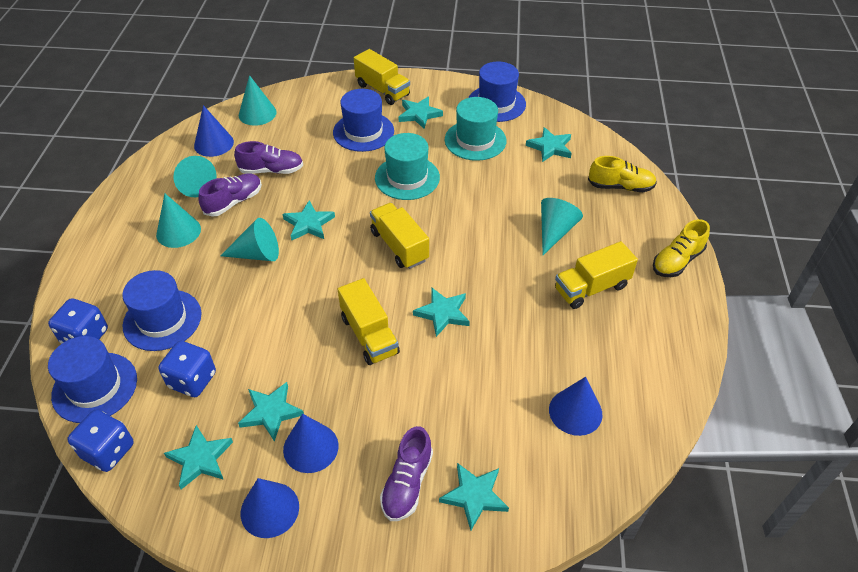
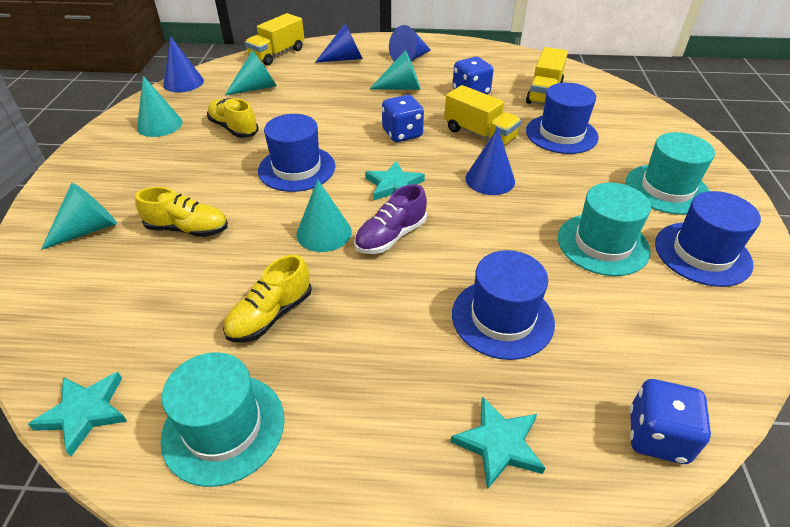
purple shoe: [198,173,262,217] [234,141,303,174] [380,426,433,521] = 3 -> [354,184,427,254] = 1
turquoise hat: [375,133,440,200] [445,97,506,161] = 2 -> [160,352,284,487] [558,183,651,276] [626,132,715,215] = 3
turquoise star: [164,425,233,489] [238,382,304,441] [282,200,335,240] [399,96,443,129] [413,288,470,337] [439,463,509,530] [526,127,572,162] = 7 -> [28,372,127,456] [365,161,425,201] [450,396,545,490] = 3
yellow shoe: [588,156,657,192] [653,219,710,277] = 2 -> [135,187,228,237] [207,98,259,138] [223,255,312,342] = 3
yellow truck: [338,278,400,365] [354,49,410,105] [370,203,429,269] [555,241,638,309] = 4 -> [245,13,304,66] [444,85,521,146] [526,47,568,105] = 3

